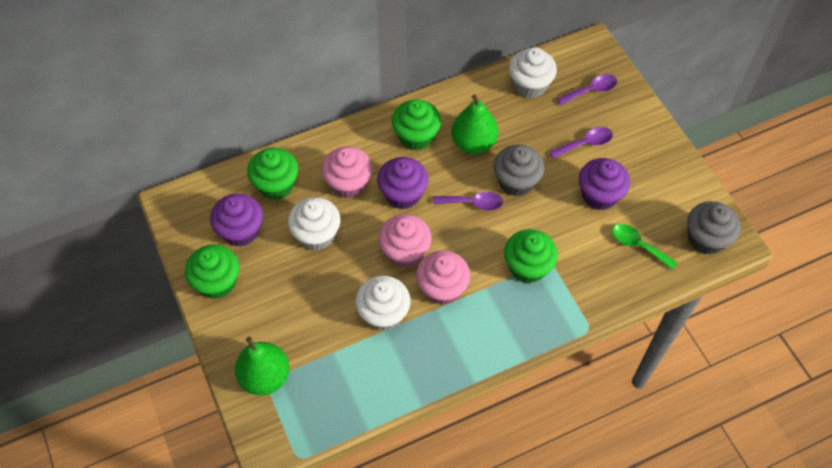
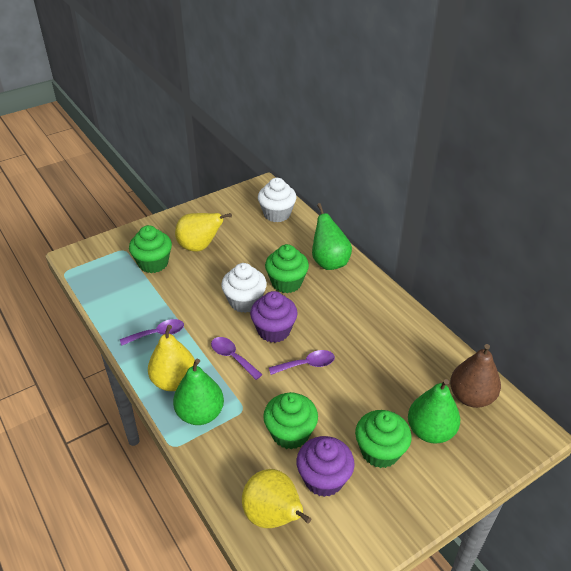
brown pear: none = 0 -> [450,344,501,408] = 1
green pear: [235,337,289,395] [451,94,498,154] = 2 -> [173,358,224,425] [312,203,352,270] [408,379,460,443] = 3
green spoon: [612,224,677,270] = 1 -> none = 0
grey cupcake: [493,144,544,196] [687,201,741,255] = 2 -> none = 0
pink cupcake: [322,146,373,198] [378,214,432,268] [416,250,470,305] = 3 -> none = 0
purple cupcake: [210,193,263,247] [377,157,428,209] [579,158,630,210] = 3 -> [250,291,298,343] [296,436,355,497] = 2
white cupcake: [288,197,341,251] [355,276,411,331] [509,47,557,98] = 3 -> [221,263,267,313] [258,178,297,222] = 2
yellow pear: none = 0 -> [148,325,195,391] [175,213,232,252] [242,469,311,528] = 3

